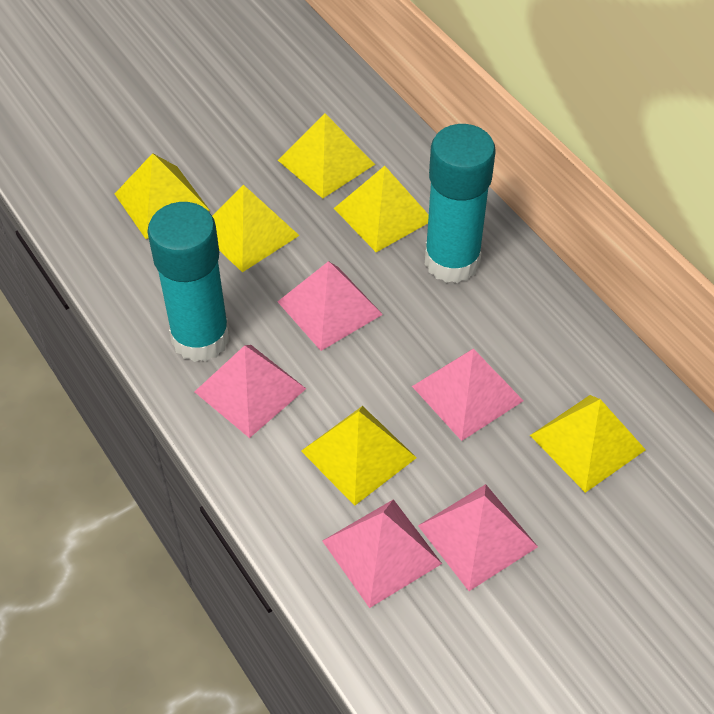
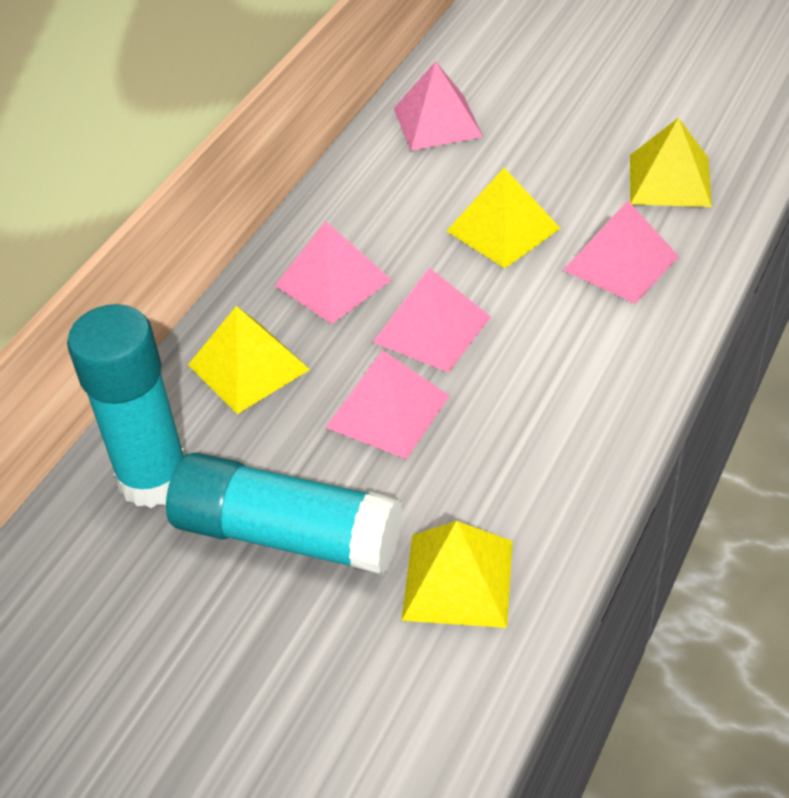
yellow pyramid: [115,153,210,239] [212,185,300,272] [278,113,375,198] [301,406,417,506] [334,166,429,252] [530,395,646,493] = 6 -> [188,306,310,414] [401,521,513,628] [447,168,561,268] [630,118,712,207] = 4

